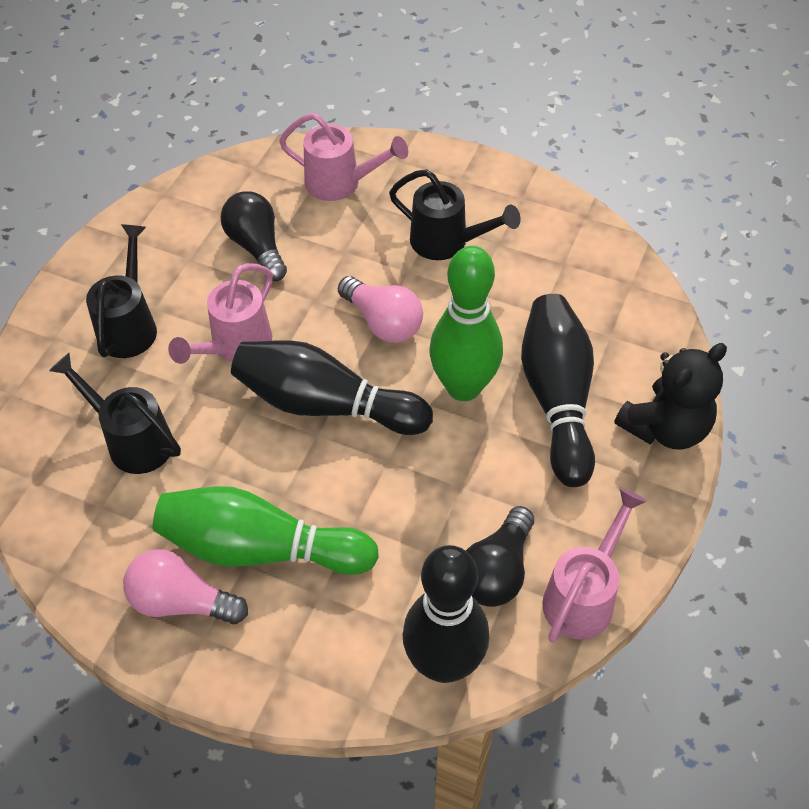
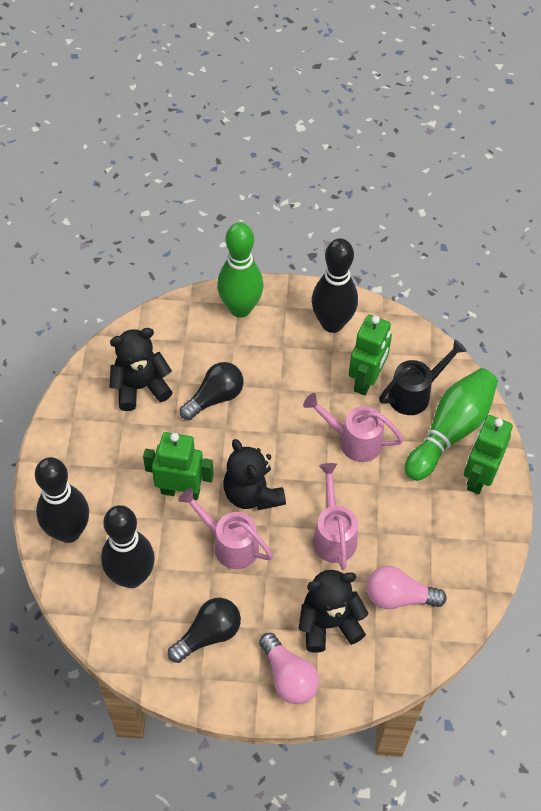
black teddy bear: [614,343,727,450] = 1 -> [110,328,173,411] [223,439,286,510] [299,570,369,653] = 3
black watering can: [49,353,181,474] [86,224,157,358] [389,169,520,260] = 3 -> [379,339,467,415] = 1
green robot: none = 0 -> [143,432,214,500] [349,315,392,395] [464,415,513,495] = 3

